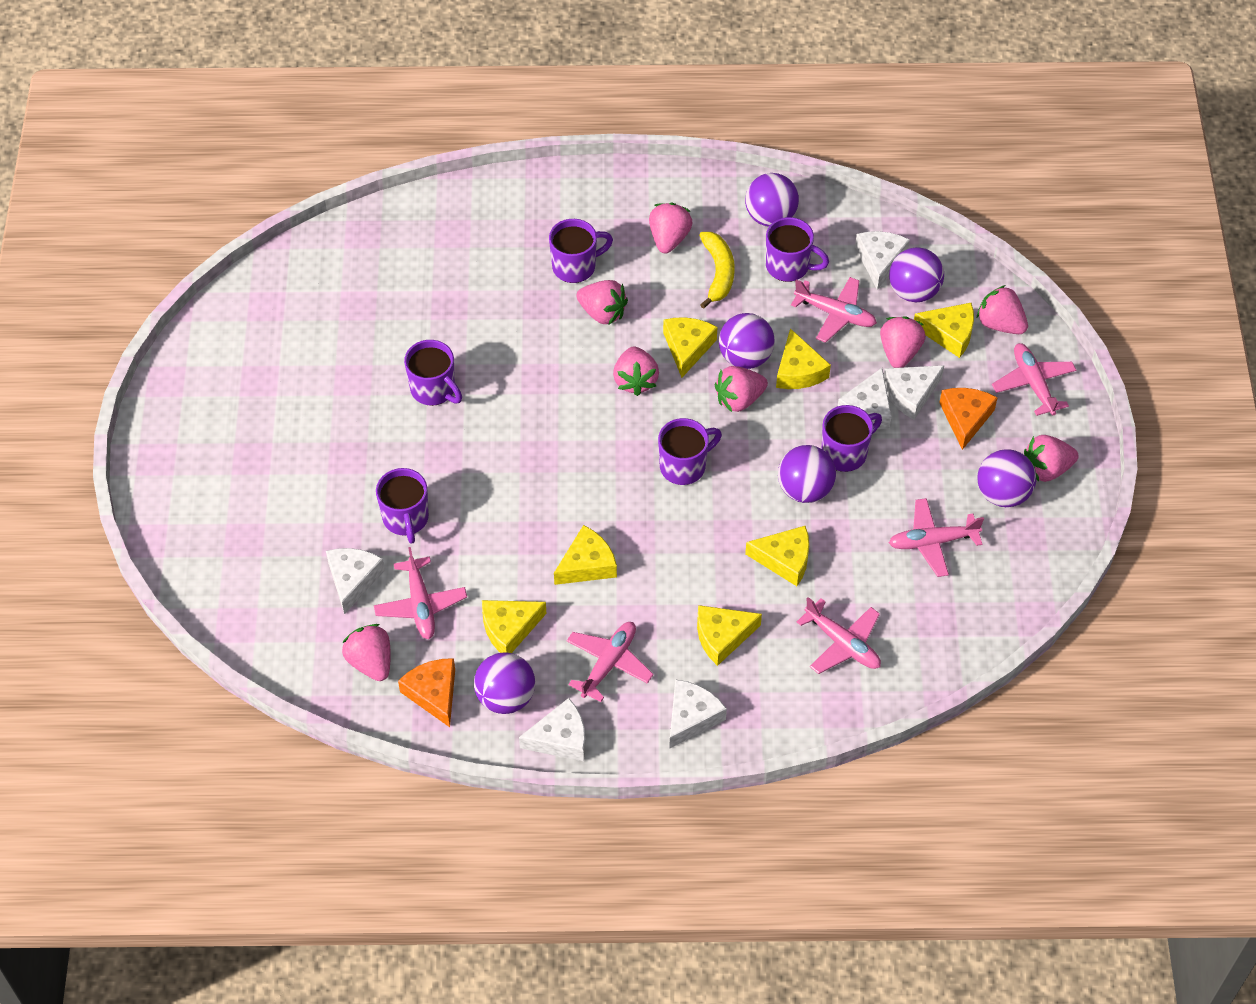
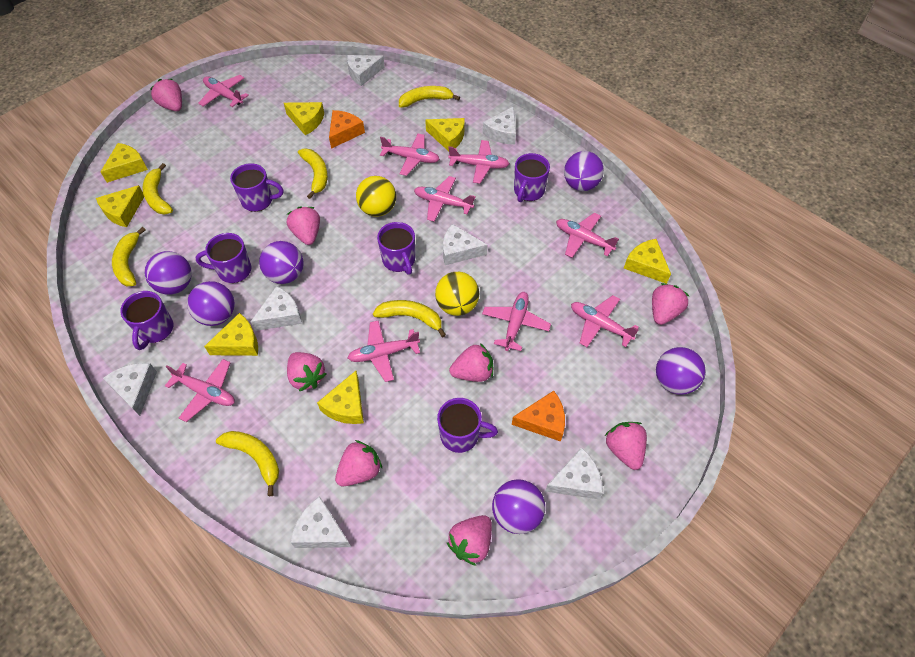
pink plane: [374,547,467,639] [567,622,654,702] [791,277,877,343] [797,597,881,674] [889,498,984,577] [992,343,1076,416] = 6 -> [165,359,235,422] [198,75,249,107] [348,321,420,382] [380,134,439,176] [414,176,476,222] [448,140,509,183] [482,292,551,351] [556,213,619,258] [571,295,639,347] = 9
white cheese: [326,548,385,614] [519,698,586,761] [669,679,727,749] [838,368,892,429] [855,231,910,290] [884,365,944,420] = 6 -> [103,363,157,416] [250,286,302,331] [291,496,351,548] [347,55,385,86] [443,224,488,265] [482,106,516,145] [545,447,603,499] = 7
yellow ball: none = 0 -> [356,176,396,217] [435,272,479,316] = 2
yellow banana: [699,232,735,309] = 1 -> [112,227,146,286] [142,163,173,215] [216,431,279,496] [298,148,328,199] [373,300,446,338] [399,86,460,108] = 6

